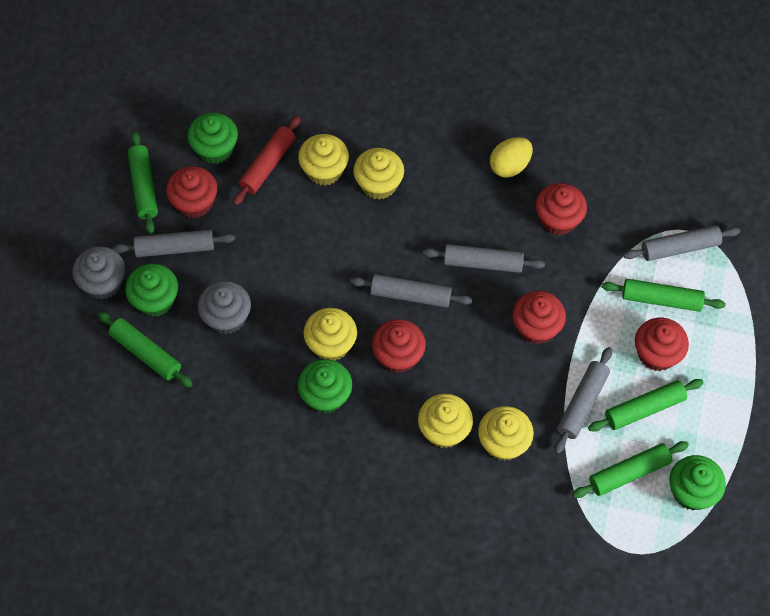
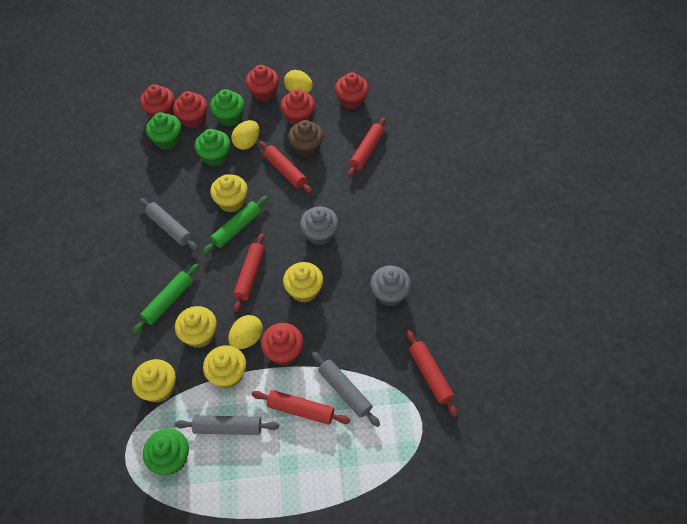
brown cupcake: none = 0 -> [288,120,324,158] = 1
green rolling pin: [98,312,193,387] [128,131,158,234] [572,441,689,498] [588,379,703,432] [602,279,726,312] = 5 -> [132,264,199,334] [203,196,268,254] = 2
grey rolling pin: [113,229,235,257] [350,274,472,308] [423,244,545,273] [554,347,612,454] [623,225,740,261] = 5 -> [140,198,198,250] [175,415,279,435] [312,352,380,427] = 3
red cupcake: [166,166,217,218] [372,319,426,373] [512,291,566,344] [535,183,587,235] [635,318,689,371] = 5 -> [140,84,174,118] [173,91,207,128] [246,65,279,102] [261,323,303,365] [281,89,315,125] [335,72,369,110] = 6
red rolling pin: [233,116,301,205] = 1 -> [233,233,265,312] [252,390,350,425] [259,141,312,193] [348,117,386,177] [406,330,458,417] = 5
yellow egg: [490,137,533,178] = 1 -> [228,315,263,349] [231,120,259,150] [284,70,313,93] = 3

